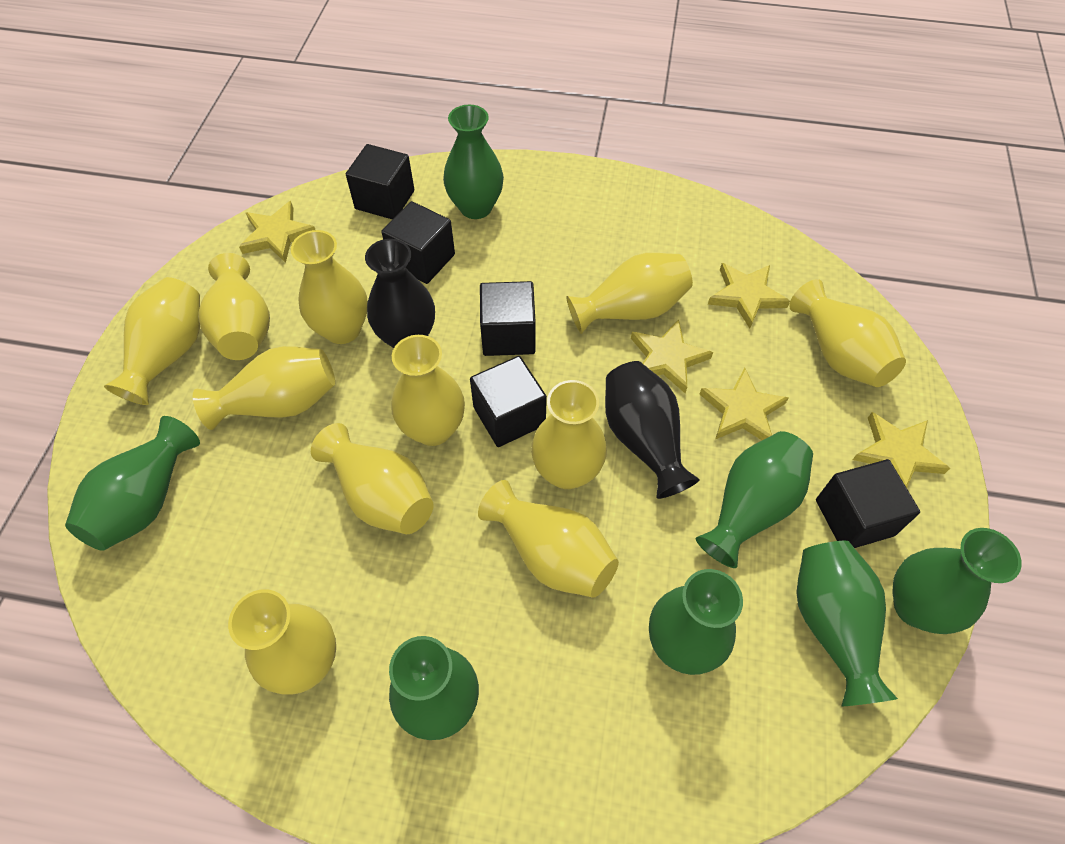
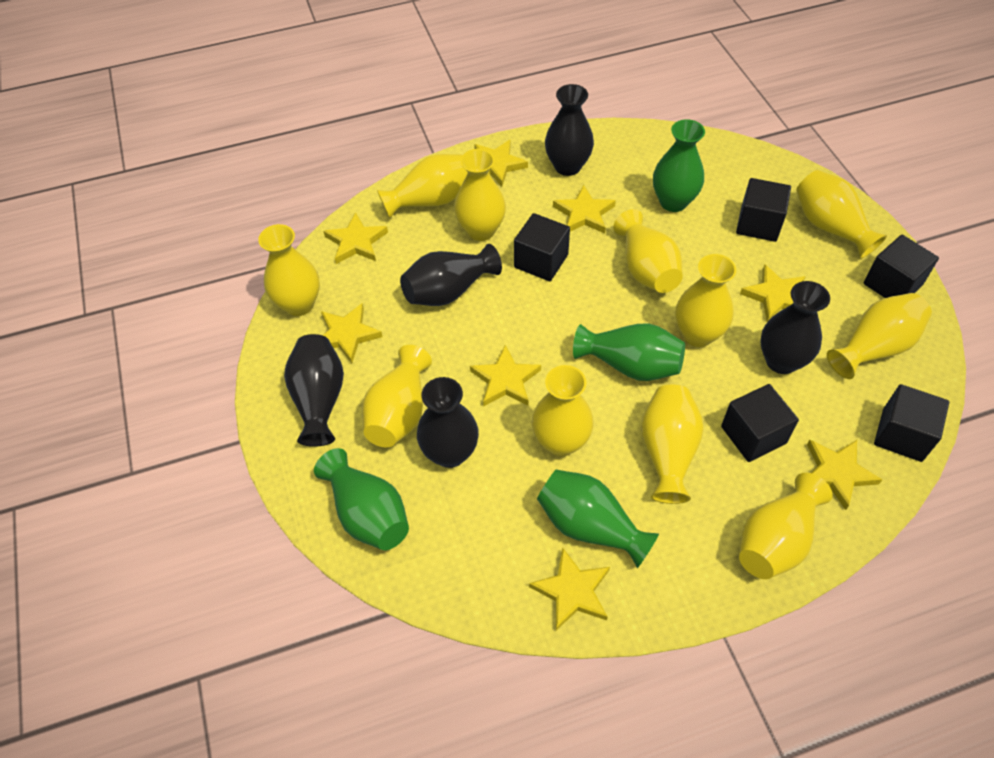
black vase: [365,239,435,348] [605,361,700,499] = 2 -> [284,334,344,447] [400,244,502,306] [417,377,479,468] [545,84,594,176] [760,281,830,374] = 5
green vase: [65,416,200,551] [389,636,479,740] [443,105,504,219] [649,569,743,675] [696,431,813,568] [796,541,898,706] [892,528,1022,634] = 7 -> [314,448,409,550] [537,469,659,568] [573,323,685,381] [653,119,705,212] = 4
yellow star: [239,201,315,263] [631,319,713,393] [699,368,789,440] [708,263,790,329] [852,412,950,488] = 5 -> [321,303,383,363] [324,212,388,264] [470,345,541,406] [474,140,528,186] [529,547,610,631] [553,185,616,234] [740,265,806,322] [807,440,882,510] = 8

